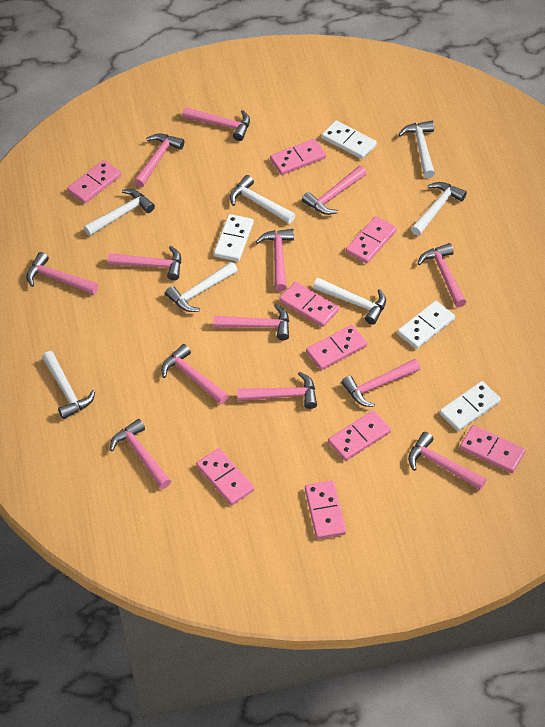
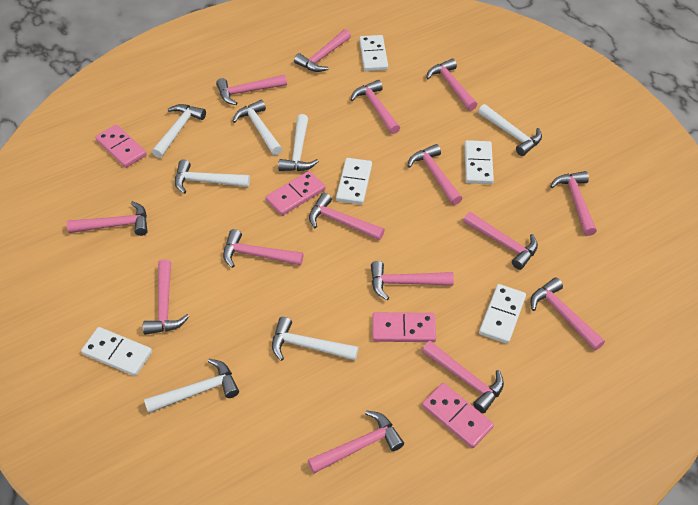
pink domino: [67,160,121,204] [196,448,254,505] [270,139,326,175] [279,282,339,327] [305,480,346,539] [306,325,367,370] [328,410,391,461] [346,216,397,264] [460,425,525,473] = 9 -> [95,124,147,168] [266,171,325,216] [372,312,436,342] [422,383,494,448] = 4
pink hammer: [26,252,98,295] [108,246,181,280] [110,419,171,489] [134,134,184,187] [161,344,229,405] [182,107,250,141] [213,304,289,340] [237,371,317,409] [256,229,294,291] [302,166,367,215] [341,359,420,407] [408,432,487,490] [417,243,466,308] = 13 -> [67,201,148,236] [143,259,190,335] [216,74,287,105] [223,229,303,268] [294,29,351,72] [308,410,404,474] [309,193,385,240] [351,80,400,134] [371,261,454,300] [408,144,462,205] [422,341,504,413] [426,59,477,111] [463,212,538,270] [530,277,605,350] [550,171,597,236] = 15
white domino: [214,214,253,261] [322,120,377,159] [397,301,455,349] [440,381,501,431] = 4 -> [81,327,152,376] [336,158,372,205] [359,35,388,71] [465,140,494,184] [479,284,526,344] = 5

